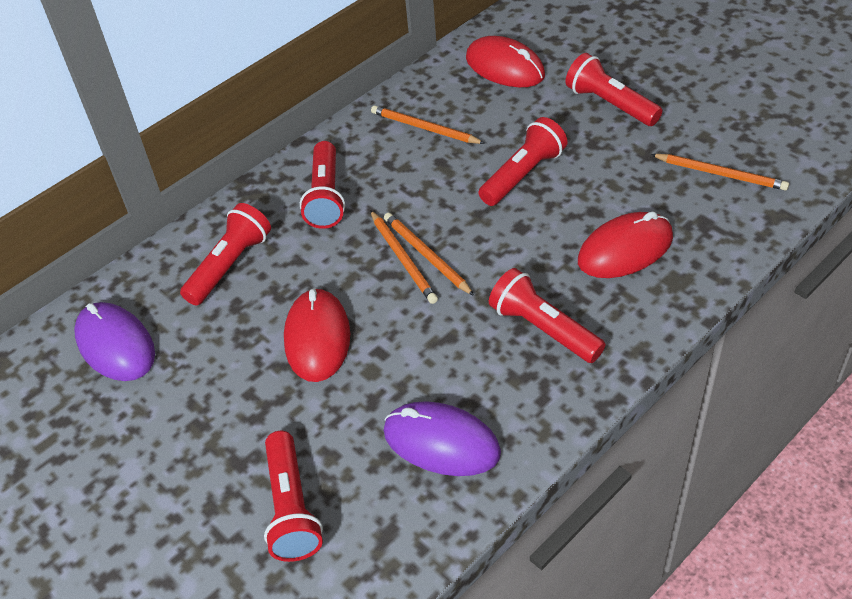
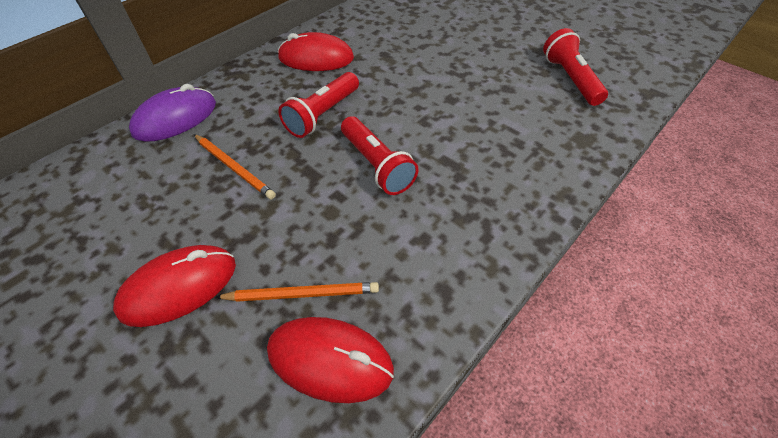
orange pencil: [370,210,438,304] [371,105,485,144] [384,213,474,296] [651,154,789,191] = 4 -> [194,134,276,200] [215,282,379,302] = 2
purple mouse: [74,302,155,381] [383,401,501,476] = 2 -> [129,84,216,142] = 1
red flashlight: [180,203,271,306] [264,431,323,562] [300,141,345,229] [478,117,568,206] [489,268,605,363] [566,53,662,126] = 6 -> [279,72,359,138] [341,116,419,195] [543,28,608,106] = 3

